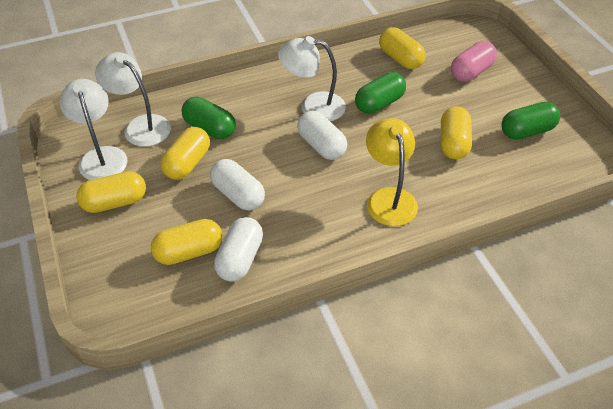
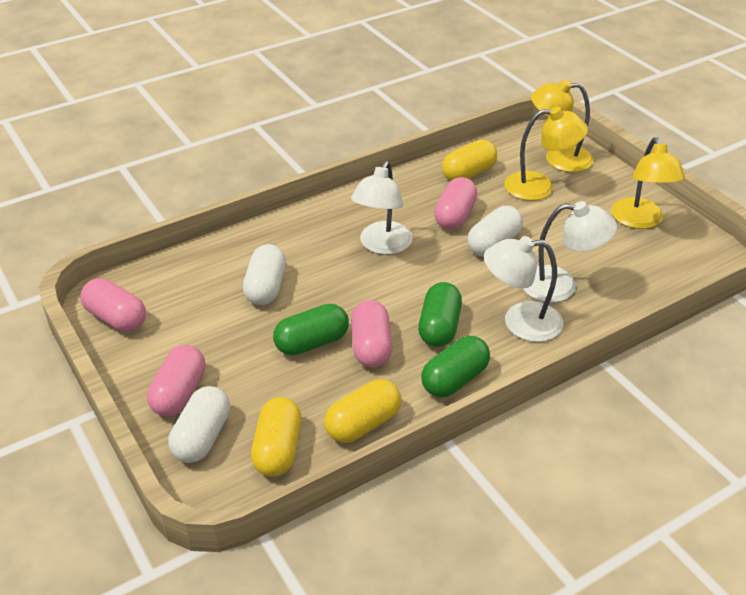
pink capsule: [451,41,497,82] = 1 -> [80,278,146,332] [147,345,205,417] [351,300,392,367] [434,177,478,230] = 4
yellow capsule: [76,171,146,213] [151,219,223,265] [160,127,210,180] [379,27,425,69] [441,106,472,159] = 5 -> [251,397,302,477] [324,379,401,443] [442,140,497,181] = 3
yellow lamp: [366,118,418,226] = 1 -> [504,107,588,201] [531,79,594,172] [611,137,685,229] = 3

